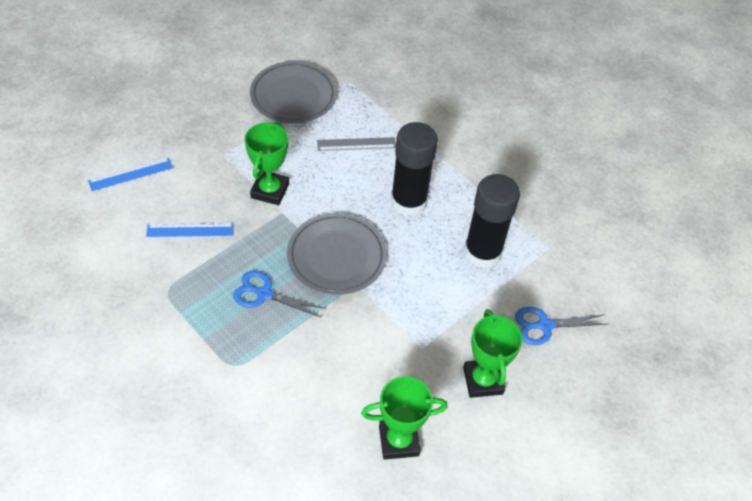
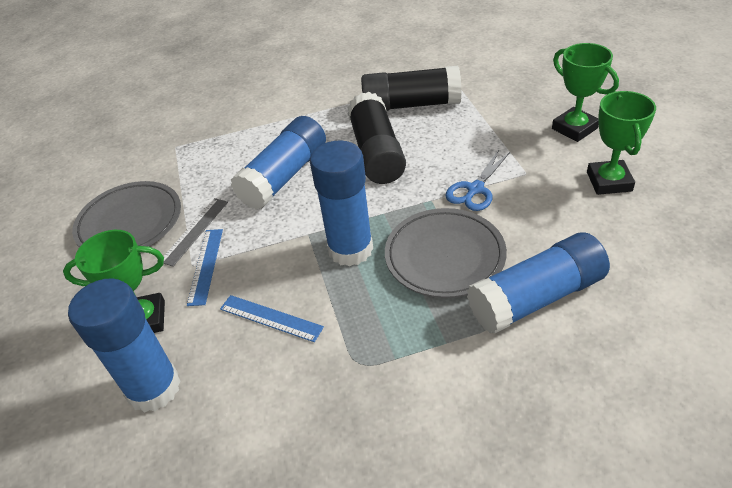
blue glue stick: none = 0 -> [68,278,181,413] [231,116,326,210] [310,140,373,266] [467,232,610,334] = 4
blue scissors: [233,271,326,317] [515,307,608,345] = 2 -> [446,150,510,211] = 1

